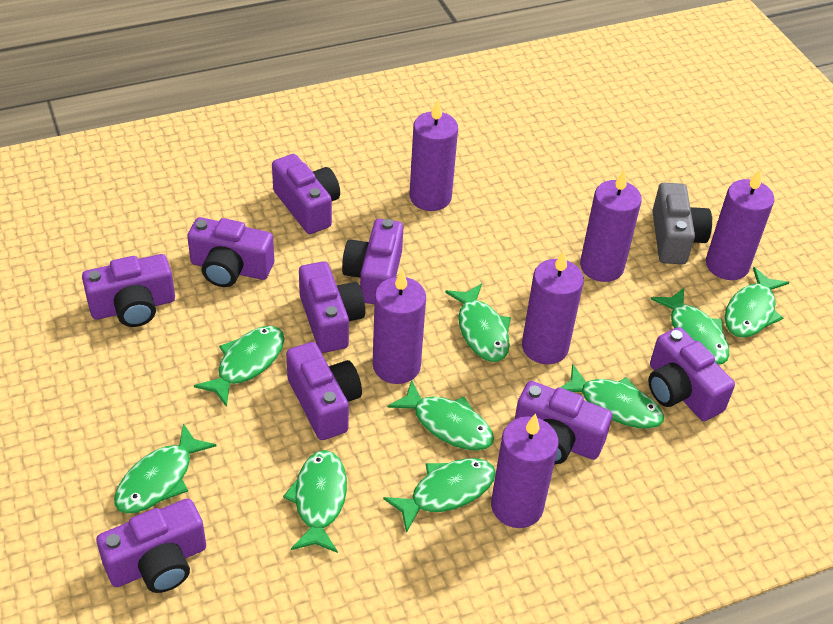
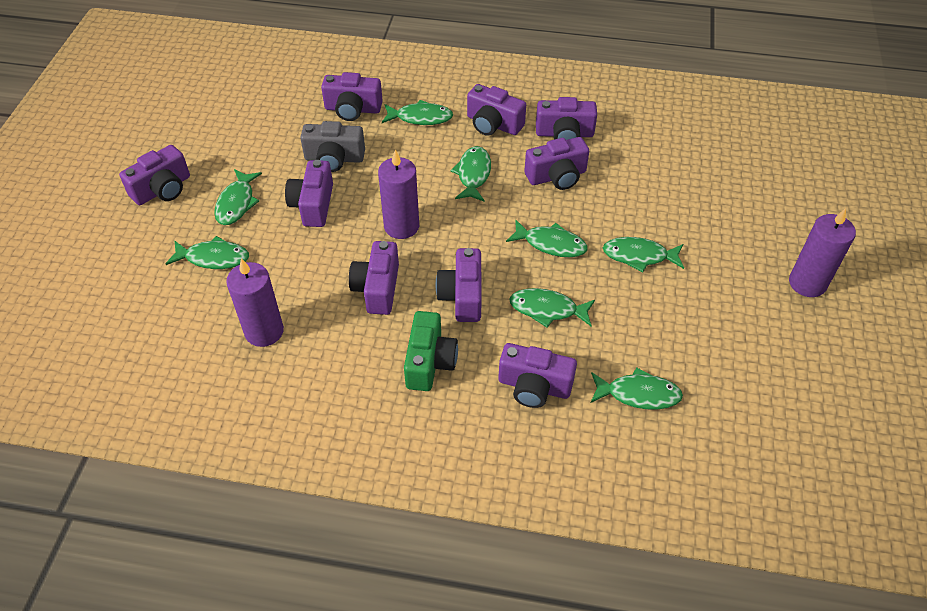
green camera: none = 0 -> [404,311,458,391] = 1
green fish: [114,423,217,513] [194,326,284,407] [283,450,347,553] [383,458,496,533] [387,380,494,451] [445,283,511,362] [560,364,664,429] [651,288,730,364] [725,267,789,338] = 9 -> [166,236,249,269] [214,169,262,225] [382,100,453,125] [451,146,491,202] [506,219,587,257] [509,288,595,327] [591,367,683,410] [603,237,684,272] = 8
purple candle: [373,270,426,384] [410,100,458,211] [491,414,559,528] [522,251,584,364] [580,170,642,282] [706,169,774,280] = 6 -> [226,258,284,347] [378,150,419,239] [789,208,856,297] = 3

